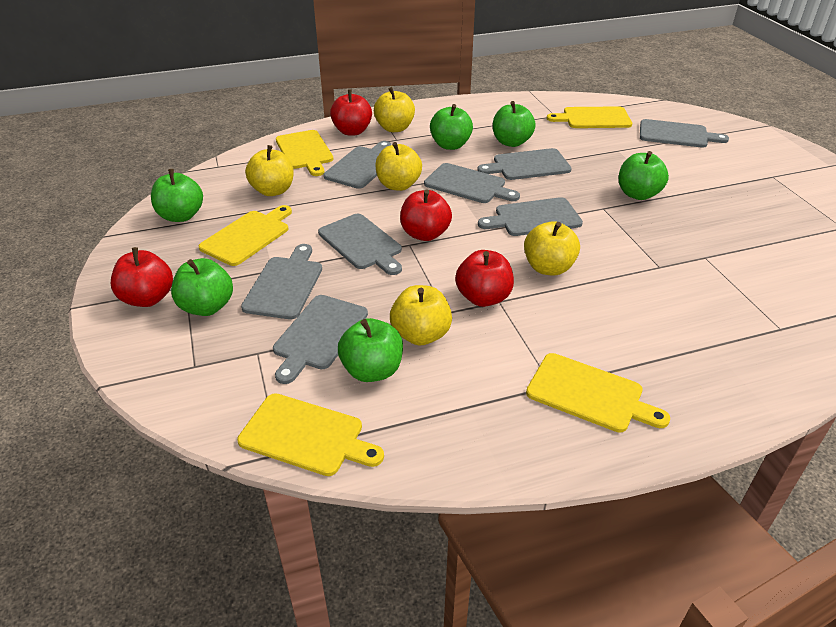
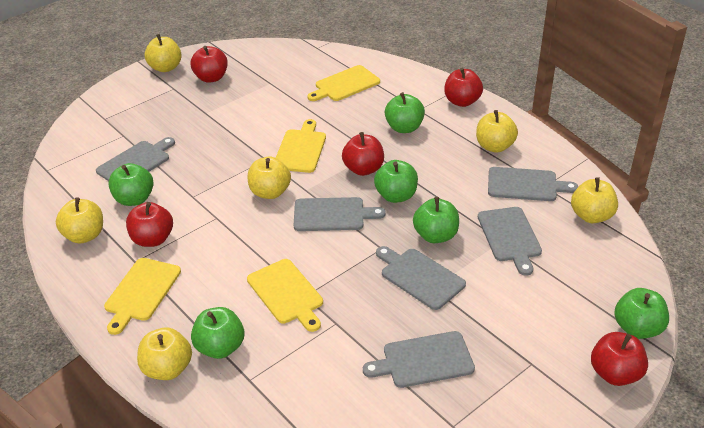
grey cutting board: [241,244,322,319] [273,295,368,384] [318,214,402,275] [323,141,391,189] [424,163,520,203] [477,148,572,180] [478,197,583,236] [640,119,729,148] = 8 -> [96,137,175,181] [294,197,386,231] [363,331,475,388] [376,246,466,310] [478,207,542,276] [488,167,578,201] = 6
red apple: [111,247,173,307] [330,89,372,136] [400,189,452,241] [455,250,514,307] = 4 -> [126,202,173,247] [191,46,228,83] [342,132,384,176] [444,68,483,107] [591,332,648,386] = 5
yellow apple: [245,145,294,196] [374,87,415,132] [375,142,422,191] [390,285,452,346] [524,221,580,276] = 5 -> [56,197,103,243] [137,327,192,380] [145,34,182,72] [248,157,291,199] [476,110,518,153] [571,177,618,223] = 6
yellow cutting board: [199,205,292,266] [237,393,384,476] [276,130,334,176] [526,353,670,433] [547,106,632,128] = 5 -> [104,258,181,335] [247,259,323,332] [276,119,326,173] [308,65,380,101] = 4

